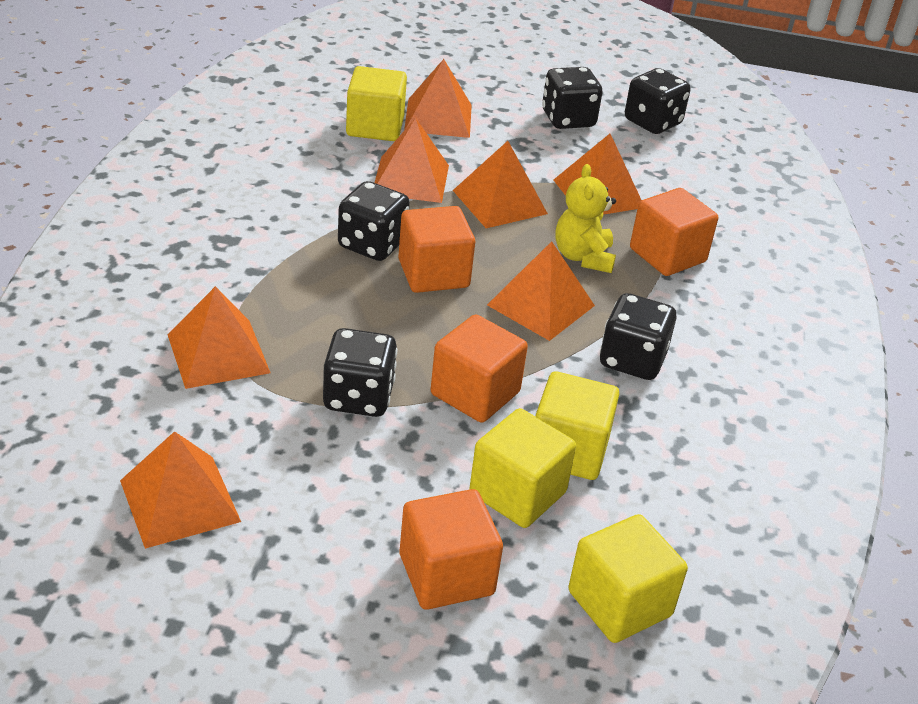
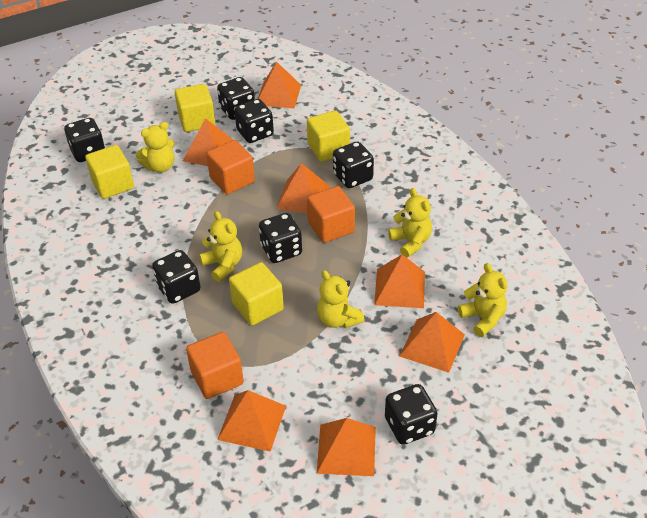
black dice: [323,328,398,417] [338,181,410,261] [542,67,603,129] [600,293,677,380] [625,68,690,134] = 5 -> [64,118,105,162] [152,250,200,304] [217,77,255,120] [234,99,274,143] [259,213,302,263] [333,142,374,188] [385,384,438,445] = 7
orange cube: [398,206,475,293] [400,489,503,610] [431,314,528,423] [630,188,718,276] = 4 -> [186,332,244,399] [206,140,255,194] [307,186,355,243] = 3
yellow teddy bear: [555,164,616,273] = 1 -> [135,122,175,173] [199,211,242,282] [317,270,365,328] [388,188,432,258] [458,263,507,337] = 5

